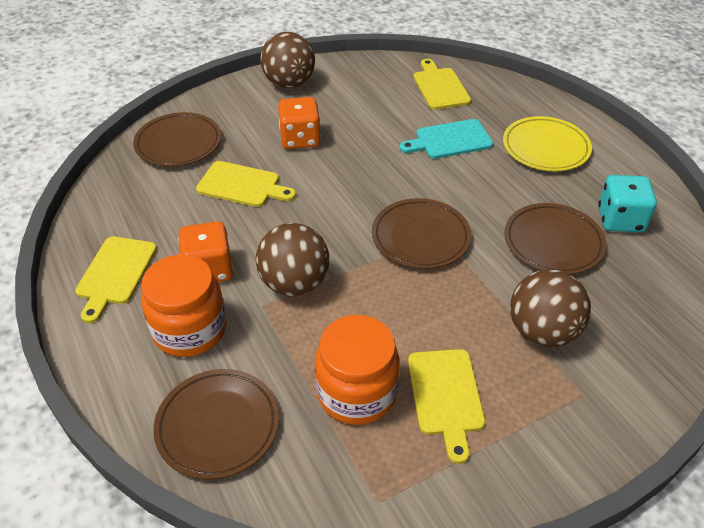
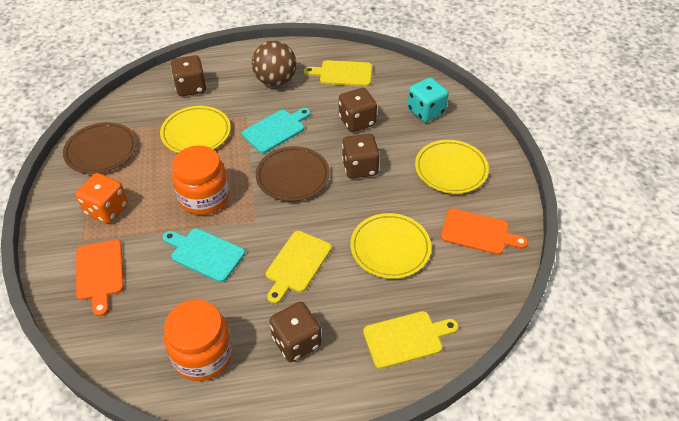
brown ball: [256,223,329,296] [260,32,315,88] [510,269,591,347] = 3 -> [252,41,297,86] = 1
brown dice: none = 0 -> [171,55,206,96] [269,302,322,362] [339,88,377,132] [342,134,380,179] = 4
brown plate: [133,112,221,167] [153,369,279,480] [372,198,471,269] [504,203,606,274] = 4 -> [63,122,136,174] [256,146,330,201] = 2
orange cutting board: none = 0 -> [76,240,124,317] [441,208,528,255] = 2
orange dice: [178,221,233,282] [278,97,321,149] = 2 -> [76,173,128,224] = 1
turquoise cutting board: [399,119,493,159] = 1 -> [163,228,245,282] [242,108,311,153] = 2
yellow cutting board: [75,237,157,323] [196,161,296,207] [408,349,485,464] [413,59,471,110] = 4 -> [266,231,332,304] [304,60,372,86] [363,311,459,369] = 3
yellow plate: [503,116,592,171] = 1 -> [160,106,231,153] [350,213,431,279] [415,140,489,194] = 3

